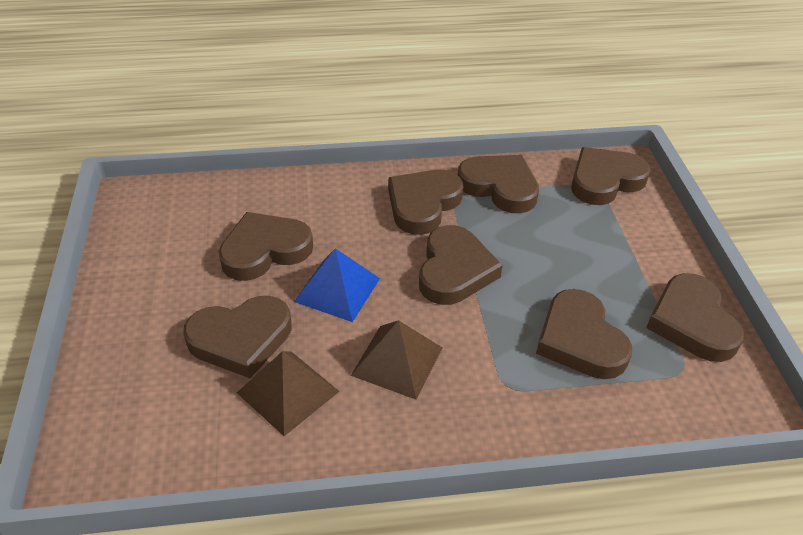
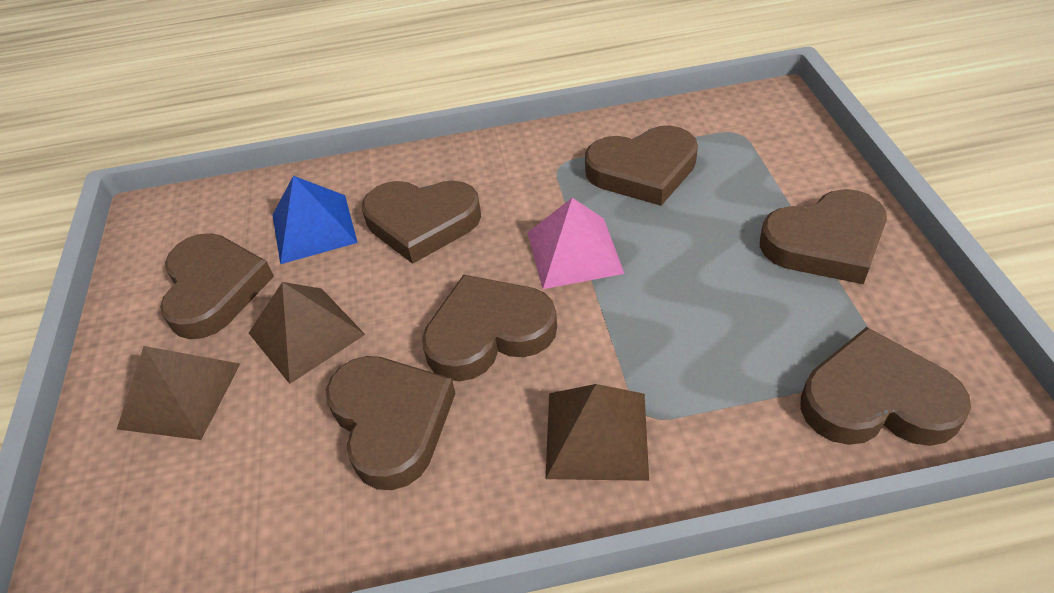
brown heart: [183,296,291,378] [219,212,313,281] [388,170,464,235] [419,225,502,305] [458,155,539,213] [536,289,632,379] [571,147,651,205] [646,273,744,362] = 8 -> [160,233,274,339] [326,356,456,490] [362,180,481,264] [422,274,557,381] [585,125,698,206] [760,189,887,284] [800,327,971,446] = 7
brown pyramid: [237,351,340,436] [351,320,442,400] = 2 -> [117,346,240,440] [249,282,366,384] [546,384,649,481] = 3
pink pyramid: none = 0 -> [527,198,625,289] = 1

